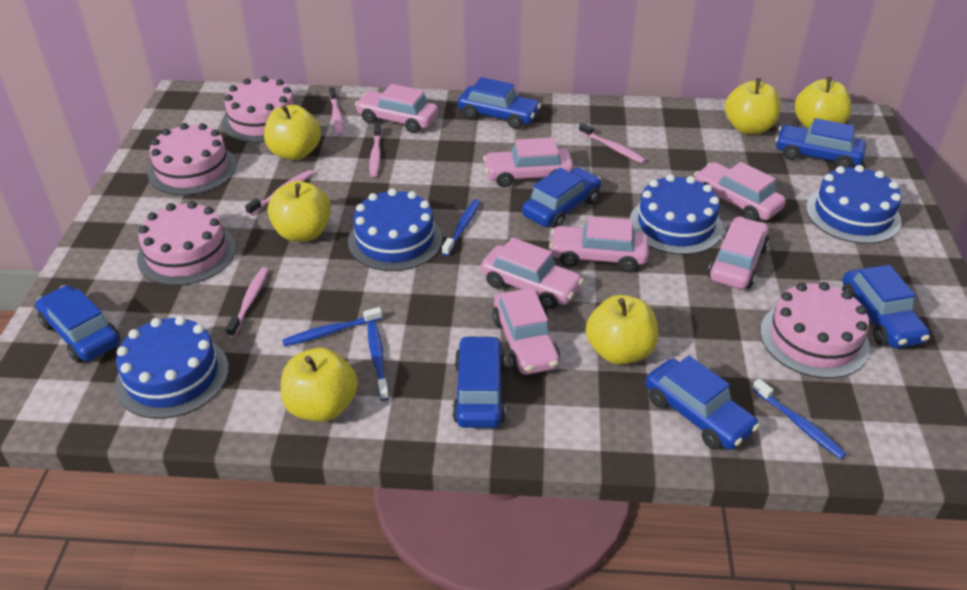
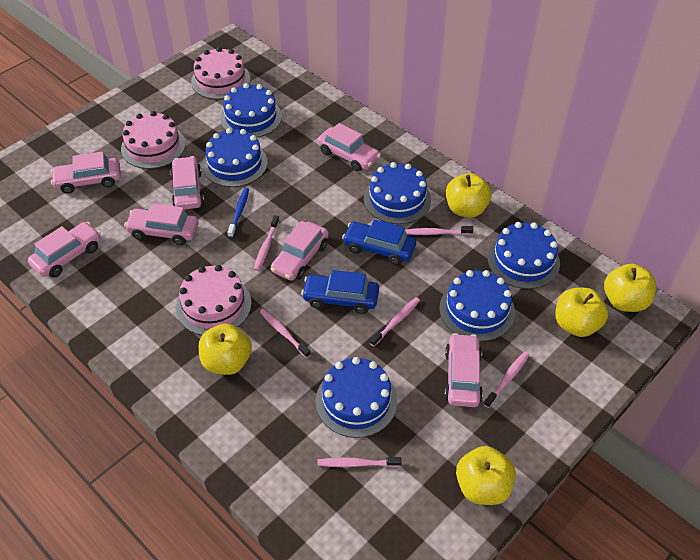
blue cake: [115,316,229,419] [348,188,442,271] [630,174,723,255] [806,165,902,244] = 4 -> [202,128,268,187] [220,83,282,138] [316,357,397,438] [364,162,431,224] [439,270,515,341] [488,222,560,289] = 6
blue car: [35,285,120,363] [452,335,506,428] [458,77,541,129] [522,168,602,229] [645,356,760,450] [775,118,866,168] [842,265,930,348] = 7 -> [301,270,379,314] [342,219,416,265] = 2
blue toothbrush: [282,307,382,346] [368,322,389,401] [442,199,480,256] [752,379,847,459] = 4 -> [227,188,249,238] = 1
pink cake: [137,201,236,286] [148,123,236,195] [222,76,296,142] [760,282,870,378] = 4 -> [121,111,186,169] [176,265,252,335] [191,47,250,99] = 3
pink toothbrush: [226,267,269,337] [245,170,313,216] [329,87,343,136] [369,123,382,177] [579,123,646,163] = 5 -> [254,215,279,271] [260,309,311,358] [317,457,401,467] [370,297,420,346] [405,226,473,235] [484,352,529,408] = 6
yellow apple: [264,105,321,160] [268,181,331,242] [281,347,358,422] [586,295,658,365] [725,78,781,134] [794,77,851,129] = 6 -> [199,323,252,375] [446,173,492,217] [456,446,516,505] [555,288,608,337] [604,264,656,312] = 5

